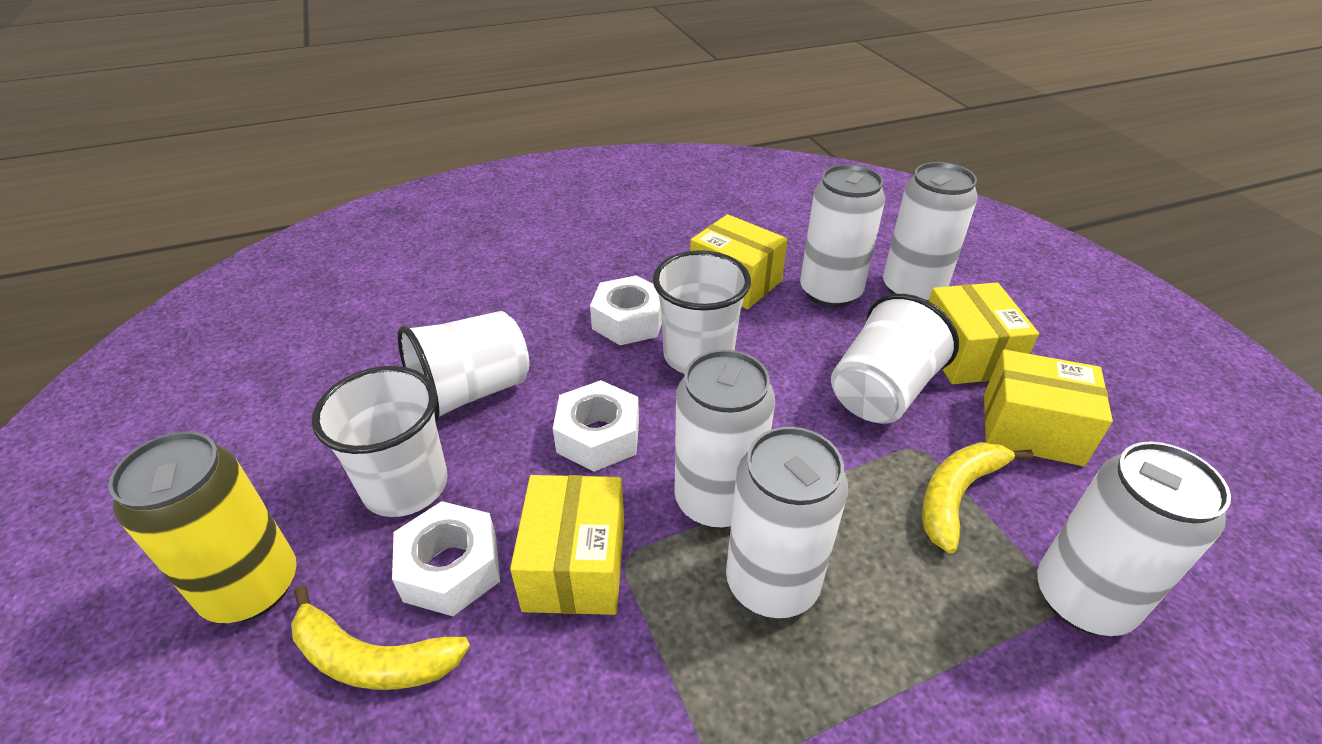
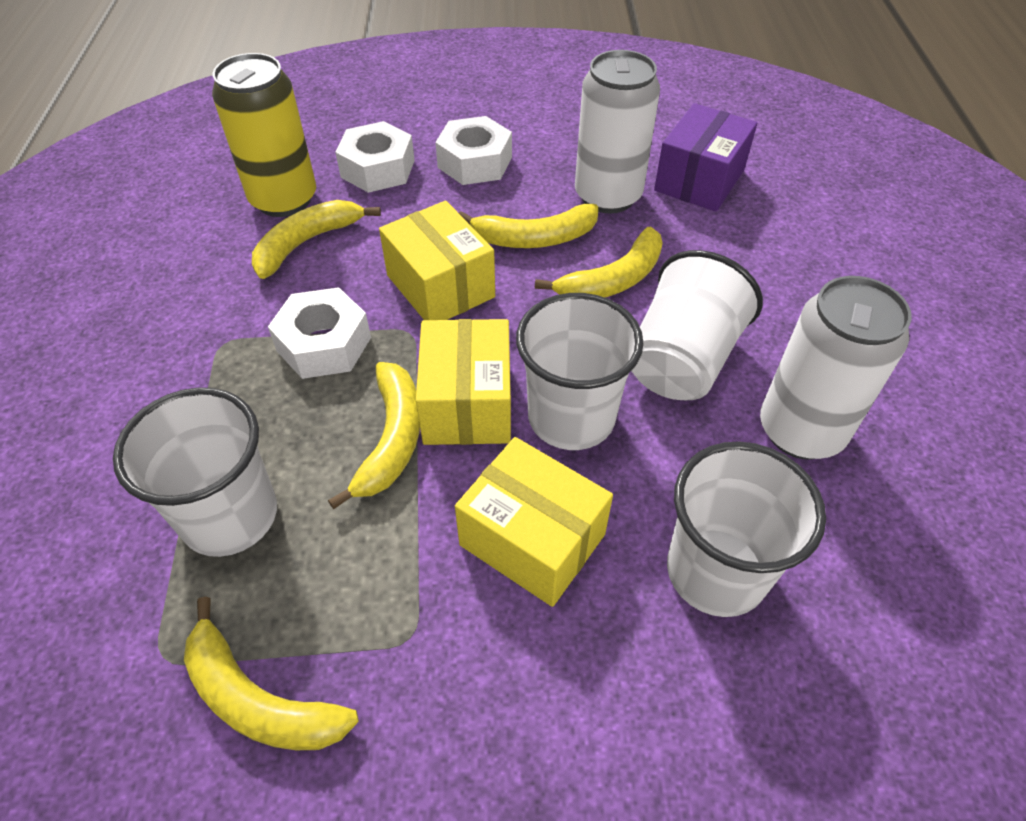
purple box: none = 0 -> [654,103,757,212] = 1
white can: [674,350,775,529] [726,427,848,618] [800,164,885,308] [883,162,978,301] [1037,442,1231,636] = 5 -> [575,50,660,214] [760,276,912,460] = 2
yellow banana: [291,586,470,690] [922,442,1034,554] = 2 -> [184,596,359,750] [252,200,381,279] [328,362,420,509] [459,204,598,248] [535,226,663,297] = 5
yellow box: [510,475,624,615] [690,214,788,309] [929,282,1039,384] [984,350,1113,466] = 4 -> [379,201,495,320] [416,319,511,445] [455,437,613,607] = 3

